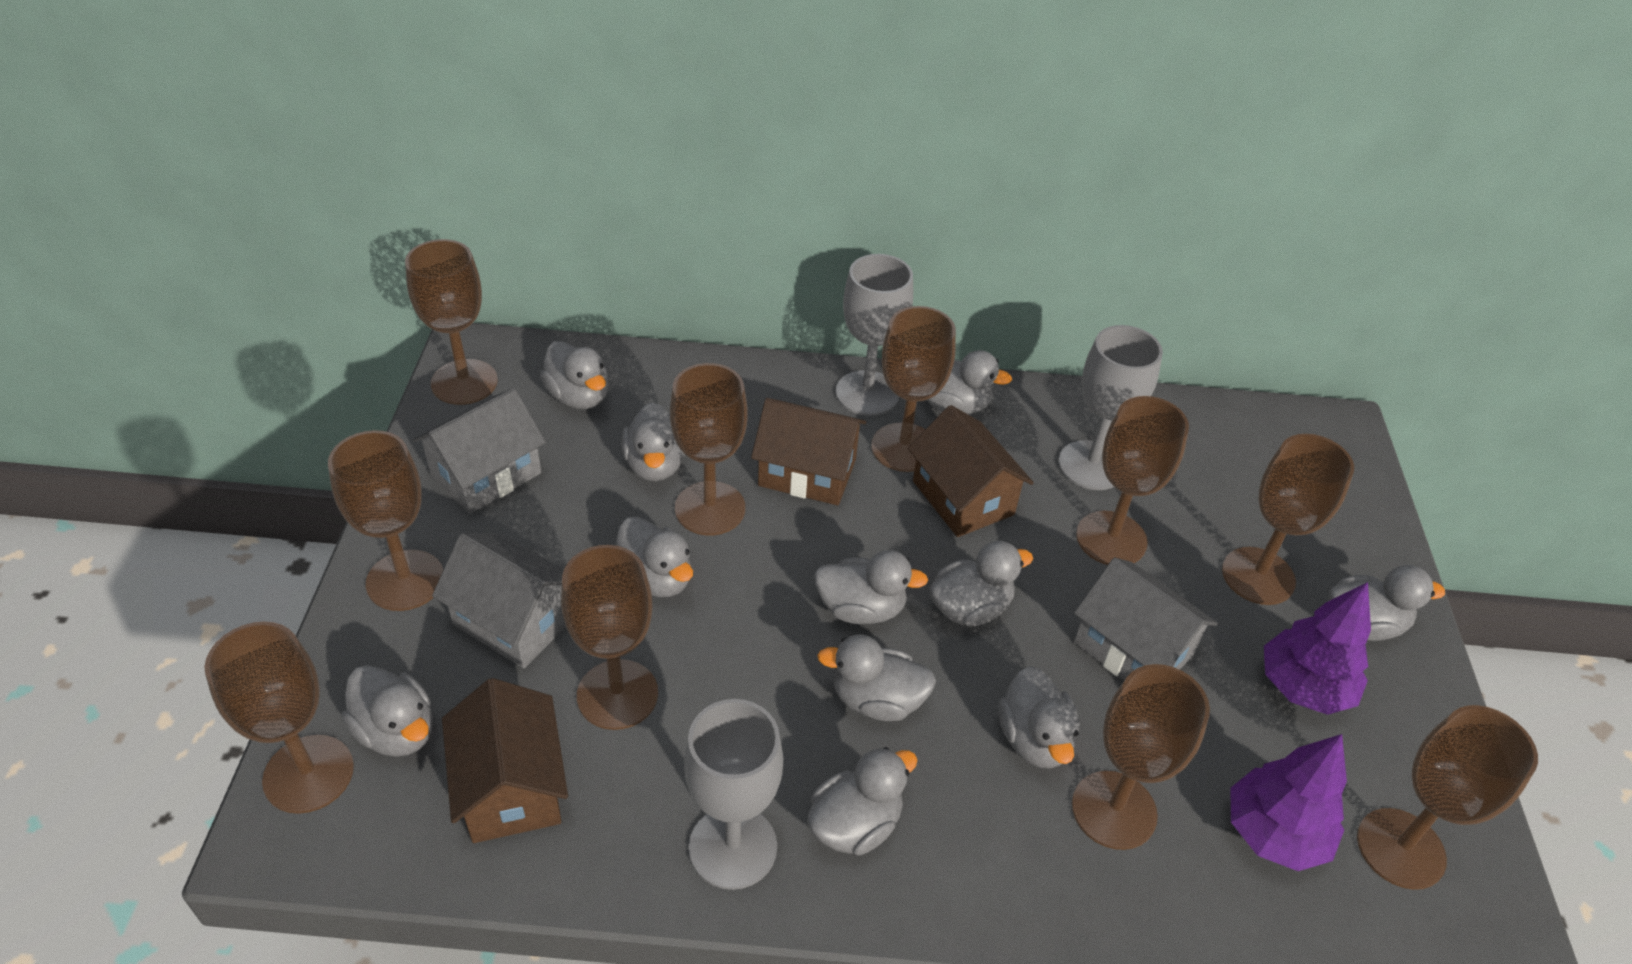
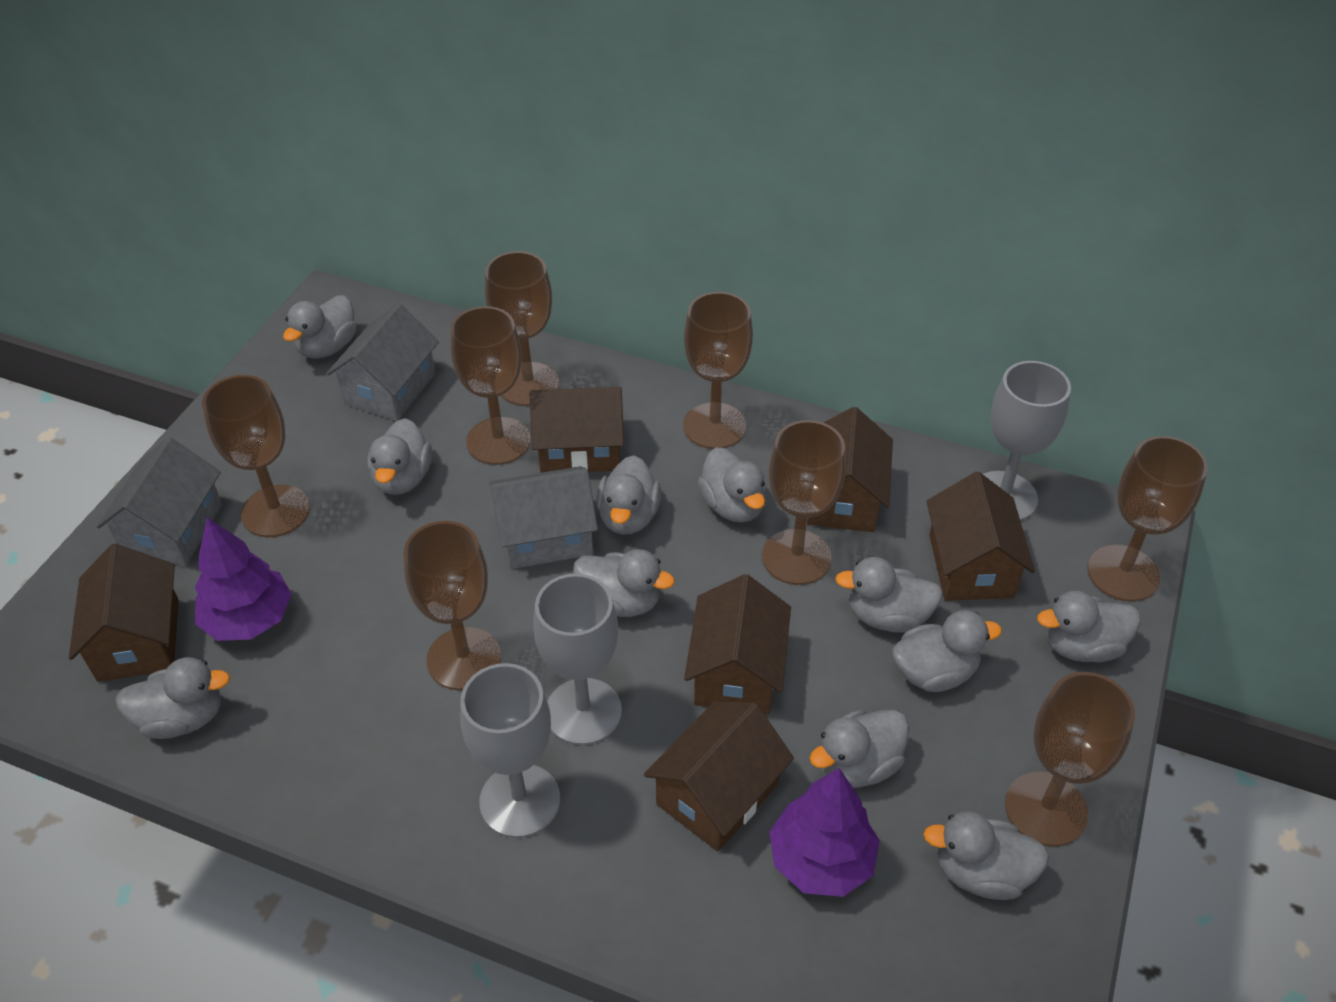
brown goblet: [204,622,354,814] [328,430,443,611] [405,239,498,405] [561,545,658,730] [670,363,747,535] [871,306,956,472] [1072,664,1210,850] [1076,396,1189,565] [1222,434,1354,605] [1357,705,1538,890] = 10 -> [202,375,310,537] [404,521,501,690] [450,306,531,465] [485,251,559,406] [683,292,753,449] [762,420,846,585] [1005,672,1135,847] [1087,436,1208,602] = 8
brown house: [442,678,568,843] [751,398,867,505] [908,405,1034,537] = 3 -> [69,544,179,682] [530,387,624,473] [644,701,794,851] [684,574,791,714] [807,407,893,532] [927,472,1035,601] = 6

